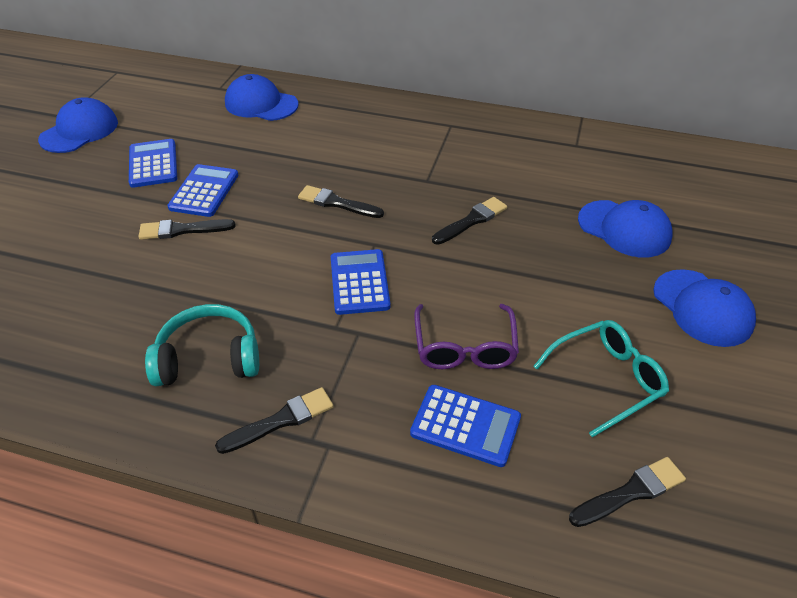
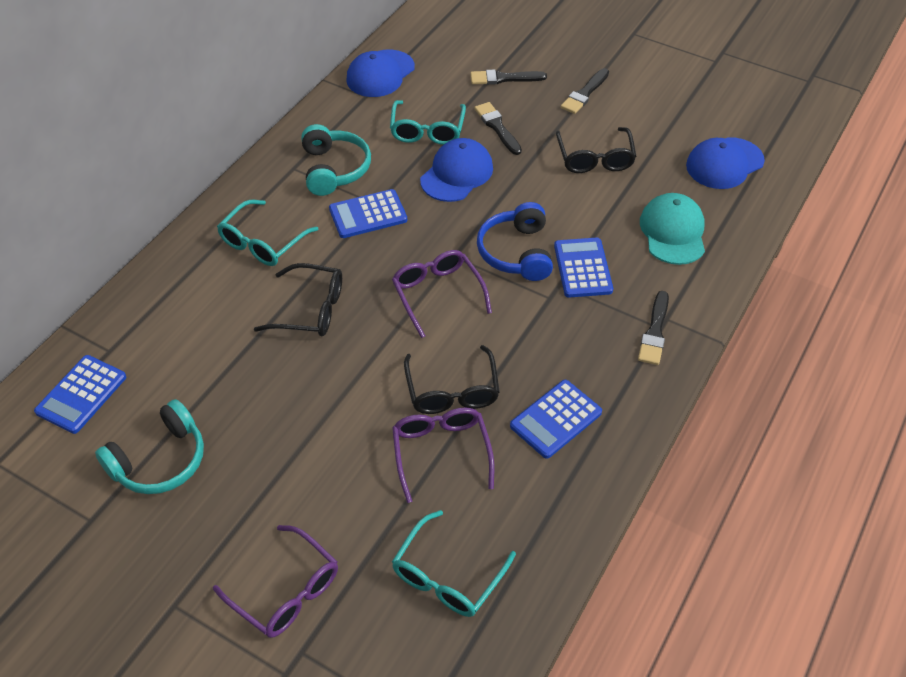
black brush: [138,219,236,240] [215,387,334,454] [298,185,384,218] [432,197,507,245] [569,457,686,527] = 5 -> [470,69,547,85] [474,102,522,155] [561,68,609,114] [638,291,669,365] = 4
black glasses: none = 0 -> [254,263,342,336] [404,345,500,414] [556,127,636,173] = 3
blue cap: [38,97,118,153] [225,74,299,121] [578,200,673,258] [653,269,756,347] = 4 -> [346,49,415,97] [420,138,493,202] [686,137,765,189] = 3
blue headphones: none = 0 -> [477,202,553,281] = 1
purple glasses: [414,304,519,369] = 1 -> [213,525,338,638] [392,250,492,338] [392,407,494,503] = 3
turquoise cap: none = 0 -> [640,193,705,265] = 1
turquoise glasses: [533,320,669,437] = 1 -> [217,200,319,266] [390,100,466,145] [392,510,516,617] = 3
turquoise headphones: [145,304,259,386] = 1 -> [95,399,204,494] [301,124,371,196] = 2

